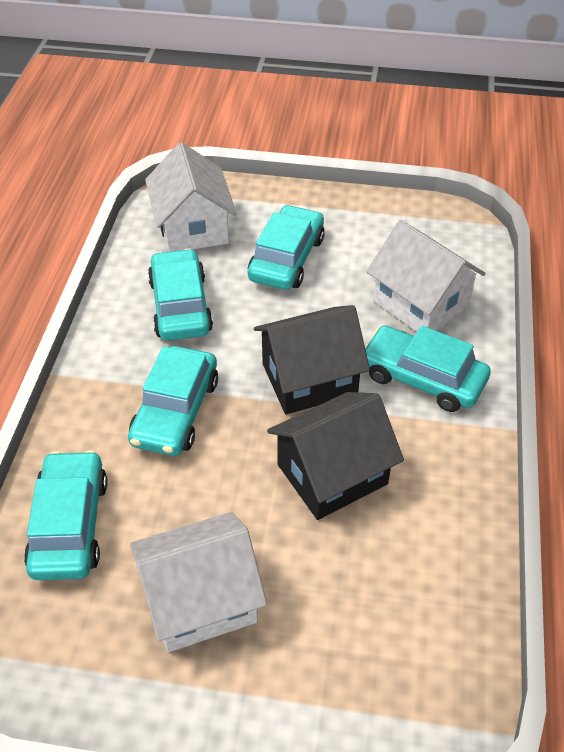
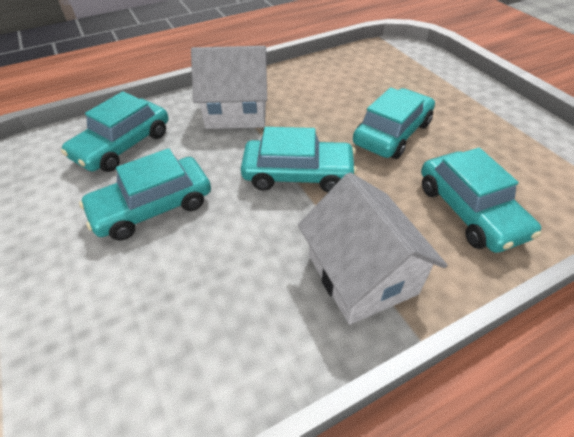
black house: [254,305,370,414] [267,392,404,520] = 2 -> none = 0
white house: [130,512,267,652] [145,142,237,252] [366,220,486,332] = 3 -> [191,46,268,129] [298,172,448,325] = 2

